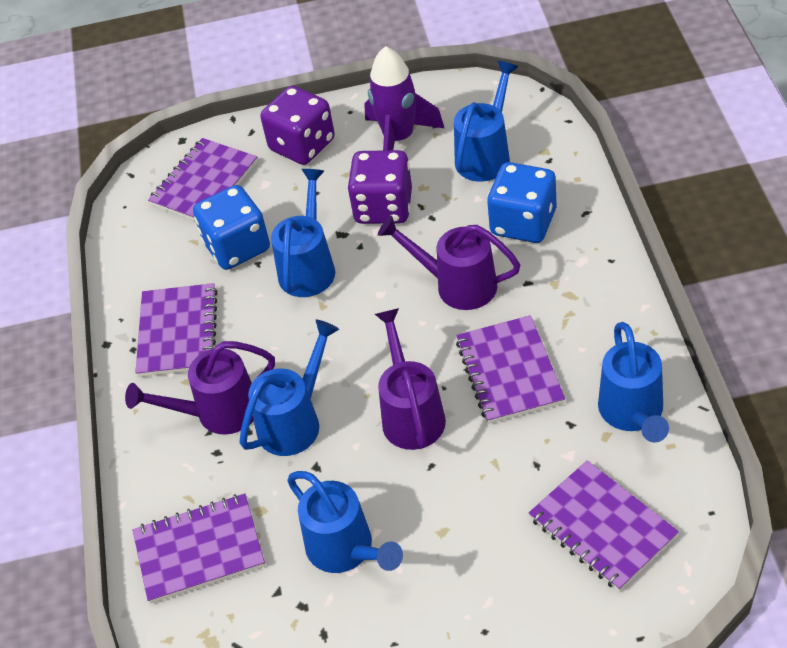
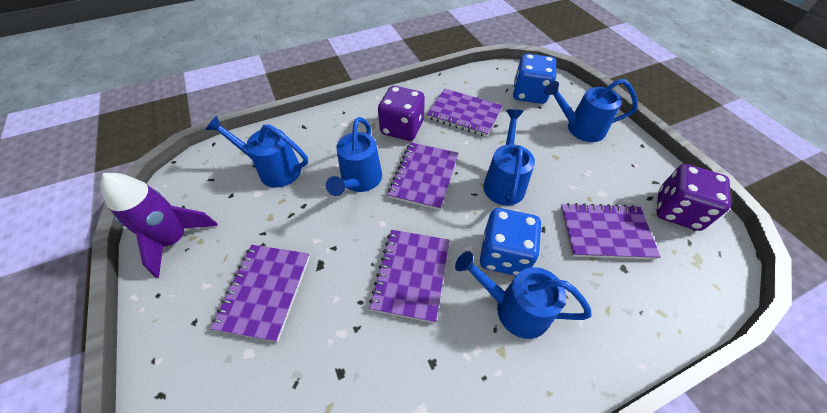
purple watering can: [125,341,275,435] [375,308,446,450] [378,216,520,310] = 3 -> none = 0

